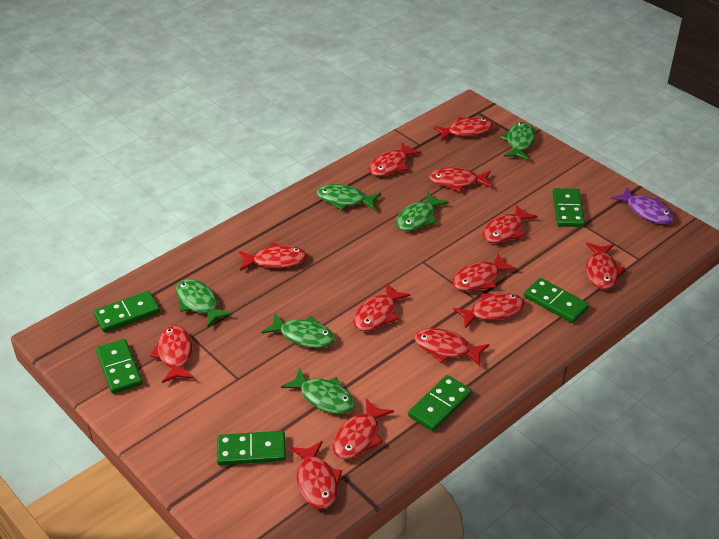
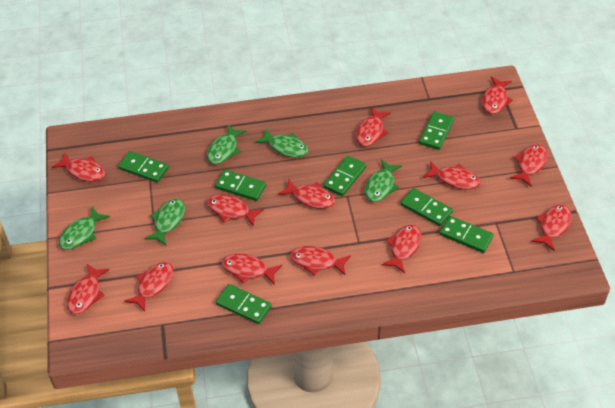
green domino: [93,291,160,332] [96,339,142,394] [217,431,286,465] [408,375,472,431] [524,278,589,323] [553,188,585,227] = 6 -> [118,151,169,183] [215,170,266,201] [216,284,272,324] [323,155,367,196] [401,188,453,226] [419,111,454,150] [439,216,494,253] = 7
green fish: [176,279,233,327] [262,312,335,348] [281,368,355,414] [317,184,381,210] [396,192,449,231] [501,122,536,160] = 6 -> [59,206,110,250] [144,199,185,245] [207,124,247,164] [255,128,308,158] [365,159,402,202] = 5
purple fish: [611,187,673,224] = 1 -> none = 0

